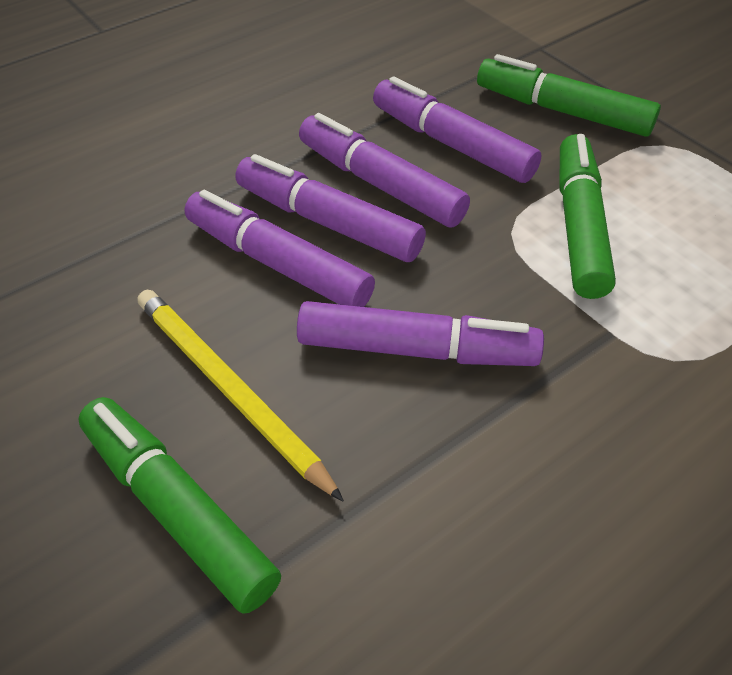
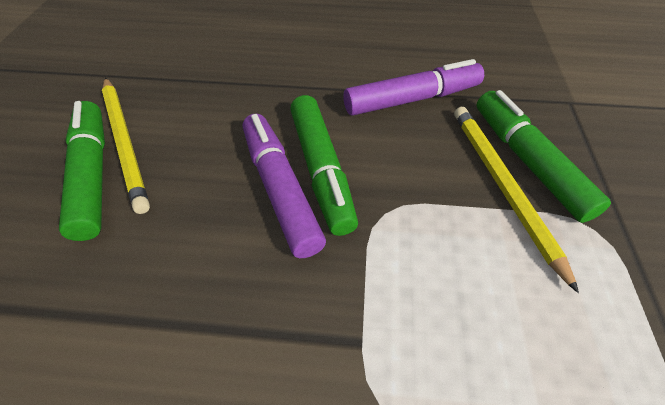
purple marker: [185,190,375,307] [236,154,426,262] [297,301,544,366] [299,113,470,227] [373,76,542,183] = 5 -> [243,114,326,258] [343,59,484,116] = 2
yellow pencil: [138,290,344,502] = 1 -> [102,77,150,214] [454,107,579,293] = 2

